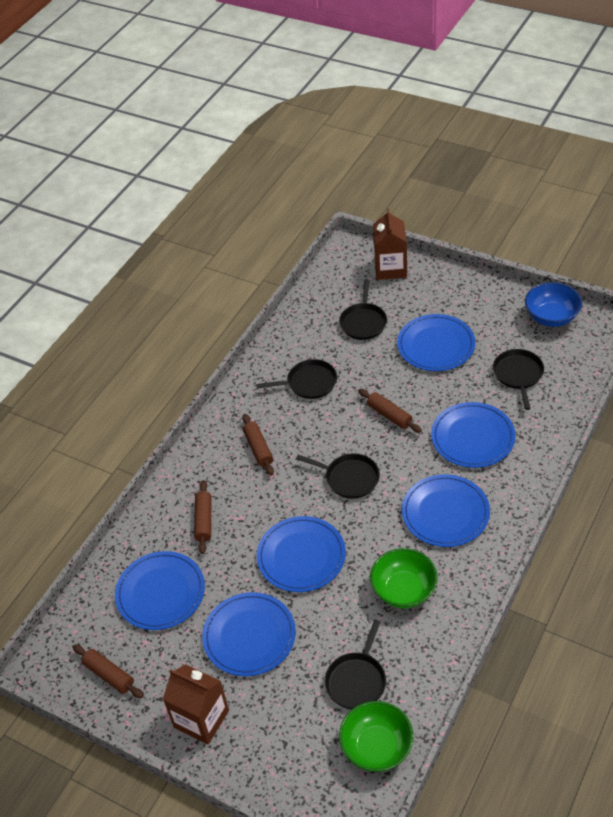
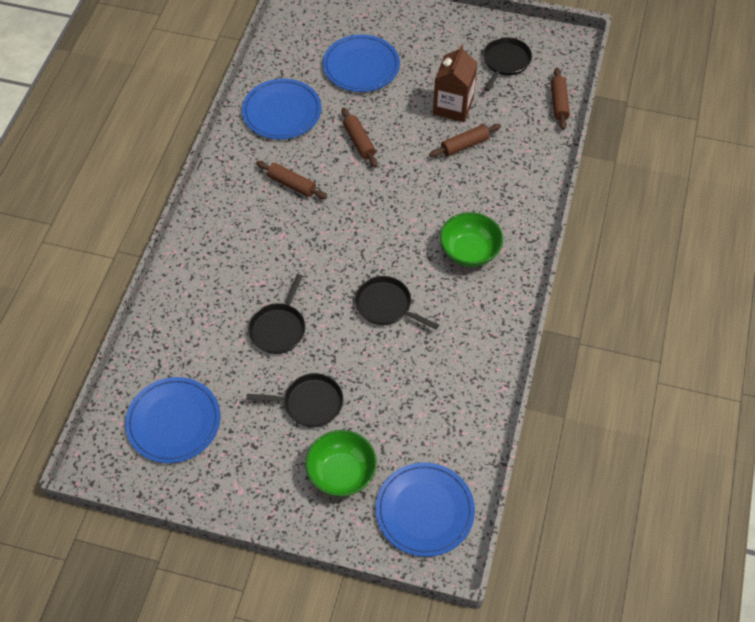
black pan: [256,359,337,399] [296,453,380,499] [324,620,386,710] [339,280,387,340] [493,349,544,410] = 5 -> [246,373,343,428] [248,274,306,354] [355,276,439,330] [483,37,532,91] = 4
blue bowl: [525,282,582,327] = 1 -> none = 0
blue plate: [115,551,205,630] [202,592,296,676] [257,516,346,592] [397,314,475,371] [402,474,490,547] [431,402,516,468] = 6 -> [125,377,221,463] [242,78,322,139] [323,34,400,92] [376,462,475,557] = 4
brown carton: [163,664,229,745] [373,209,407,280] = 2 -> [433,44,477,122] = 1

